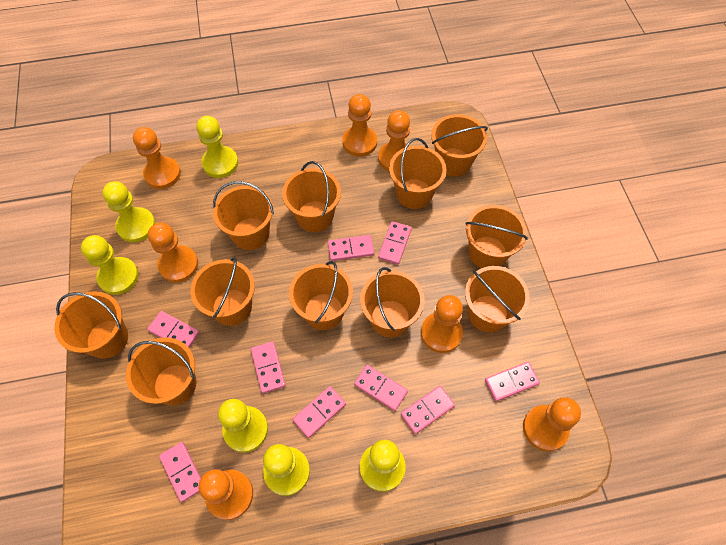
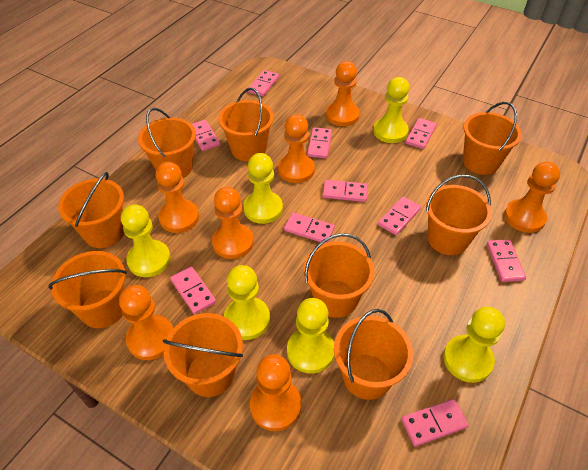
orange bucket: [54,291,128,359] [126,337,196,406] [190,257,255,326] [213,181,274,250] [282,161,341,232] [289,261,353,330] [360,267,425,337] [389,138,446,209] [431,114,488,177] [465,205,528,268] [465,266,530,332] = 11 -> [48,251,127,328] [58,172,124,248] [138,108,196,178] [163,313,243,397] [218,88,274,161] [304,233,374,318] [334,309,413,400] [426,174,492,255] [463,102,522,175] = 9
pink domino: [147,311,200,348] [159,442,201,502] [251,341,286,393] [293,386,346,438] [328,235,374,261] [354,365,408,411] [378,221,412,264] [401,386,455,434] [485,362,540,401] = 9 -> [170,266,216,314] [192,120,220,151] [248,70,279,96] [284,212,335,243] [307,127,332,158] [323,180,368,202] [378,197,421,235] [401,399,469,446] [406,118,437,149] [487,239,526,282] = 10

